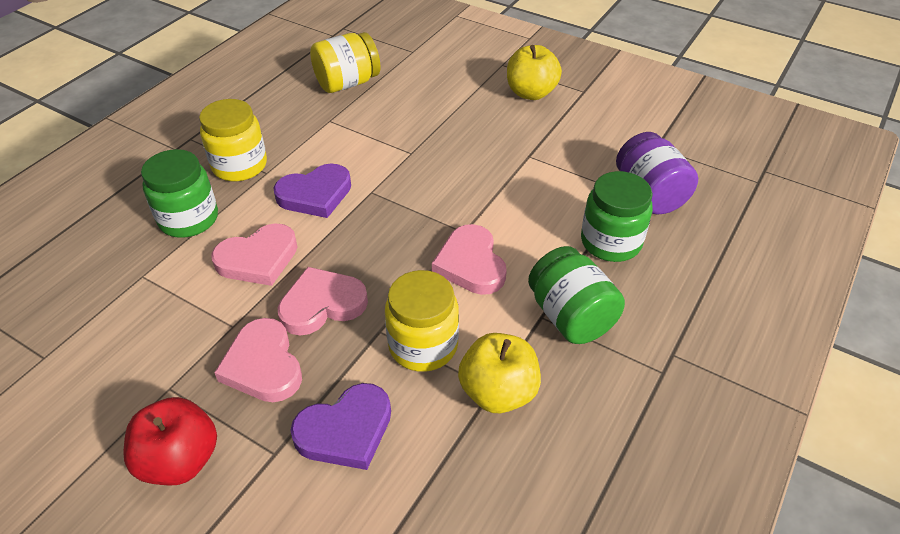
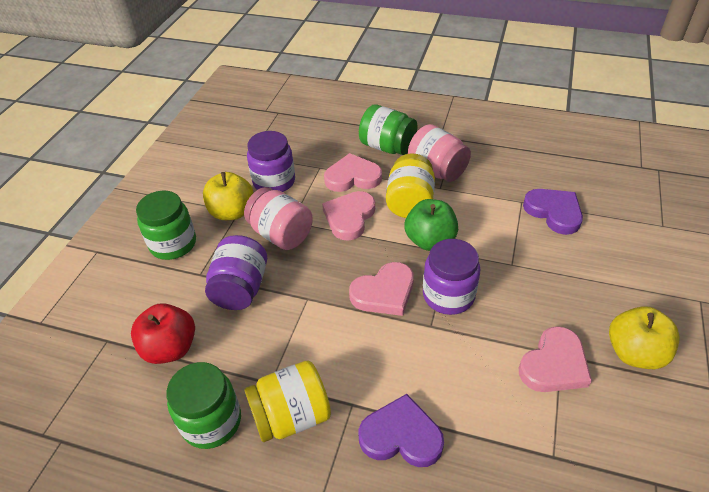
green apple: none = 0 -> [404,199,458,251] = 1
pink jar: none = 0 -> [244,187,313,250] [408,124,471,182] = 2
purple jar: [616,132,698,215] = 1 -> [205,235,267,310] [247,131,295,192] [423,239,481,315] = 3
yellow jar: [199,99,267,181] [310,32,381,93] [385,270,459,372] = 3 -> [244,360,331,442] [386,154,435,218] = 2

